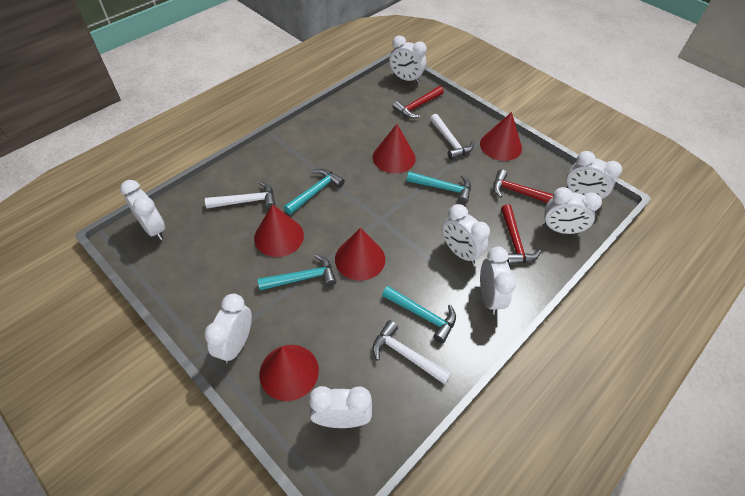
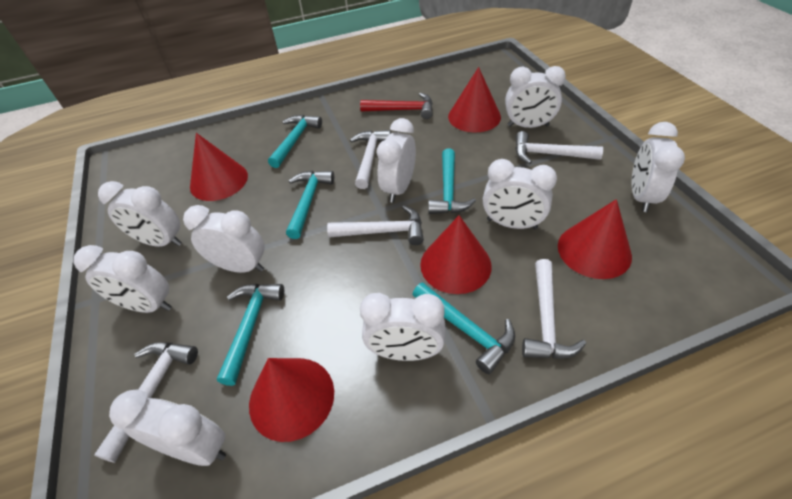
red hammer: [392,86,444,118] [493,169,553,203] [501,204,541,265] = 3 -> [360,92,433,119] = 1
turquoise hammer: [258,254,336,290] [284,169,345,215] [382,286,456,343] [407,171,471,204] = 4 -> [217,284,284,386] [268,115,322,168] [286,171,334,239] [412,282,515,374] [428,149,476,214] = 5
white clock: [120,180,165,240] [204,294,252,363] [309,386,372,428] [390,36,427,83] [442,204,490,264] [480,247,516,315] [543,187,602,234] [566,151,622,199] = 8 -> [73,245,172,313] [98,181,182,247] [109,389,226,466] [183,205,264,273] [360,293,445,361] [377,118,416,203] [483,159,557,229] [505,66,566,128] [632,122,685,212] = 9
white hammer: [205,181,276,209] [372,320,451,385] [430,114,474,160] = 3 -> [94,342,198,463] [327,205,424,245] [350,130,391,189] [515,131,603,164] [522,259,586,359] = 5

